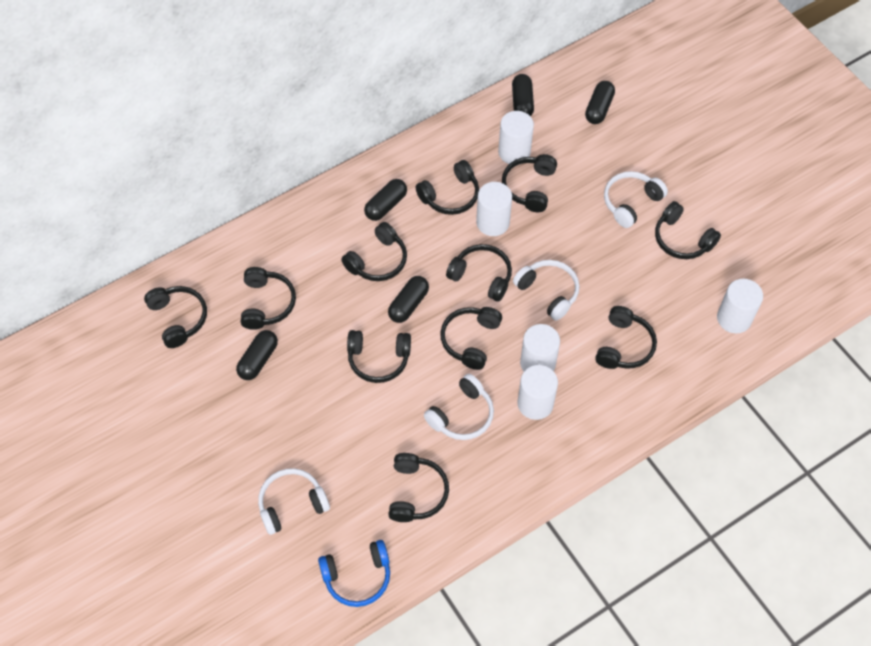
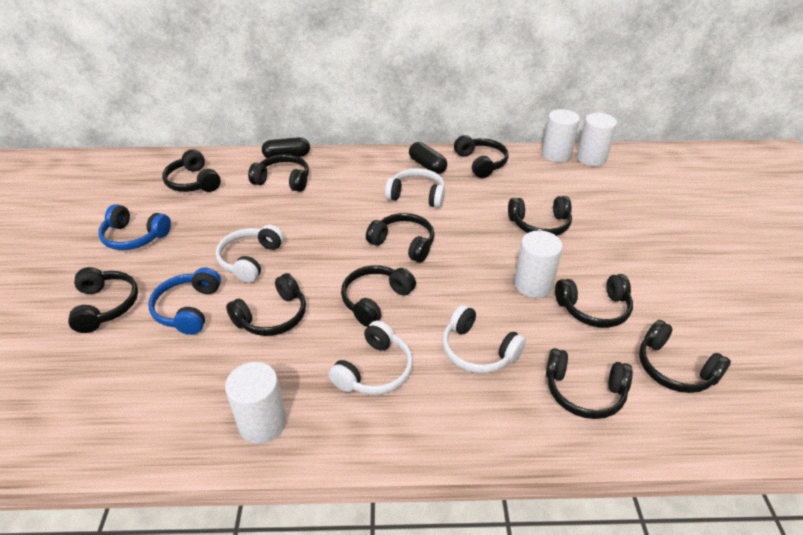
black capsule: [236,330,278,380] [364,179,407,221] [388,276,429,323] [512,74,534,116] [585,81,615,124] = 5 -> [262,137,310,158] [409,142,447,174] = 2
blue headphones: [318,540,390,607] = 1 -> [98,204,171,250] [148,267,221,335] = 2
white cylinder: [476,182,512,236] [498,111,534,164] [518,365,558,420] [520,324,560,371] [717,279,763,334] = 5 -> [225,362,286,444] [514,231,563,298] [542,109,580,162] [577,113,617,166] = 4

